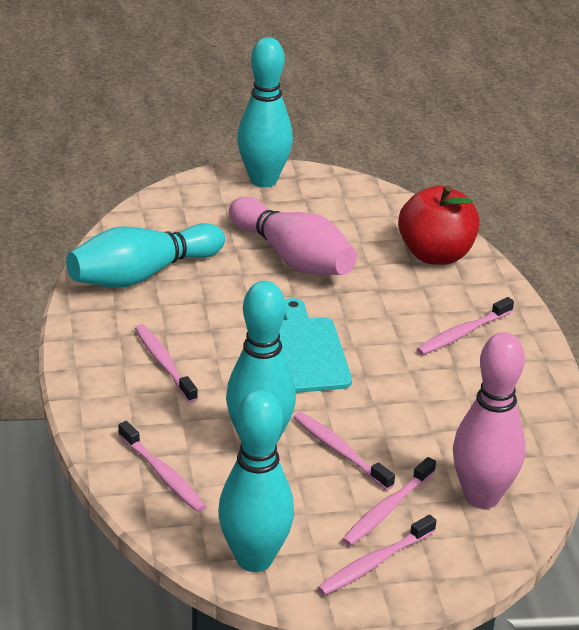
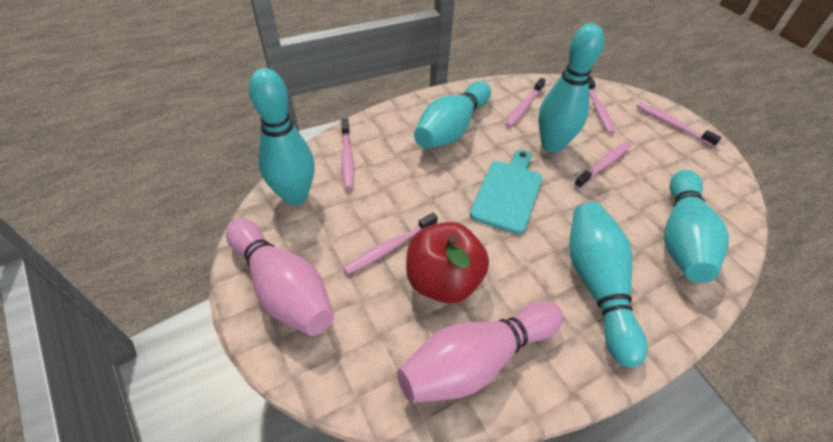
turquoise bowling pin: [66,223,225,288] [218,389,294,572] [226,281,296,445] [237,37,293,187] = 4 -> [249,68,315,206] [414,81,491,149] [538,23,604,153] [569,202,647,368] [664,170,729,283] = 5

